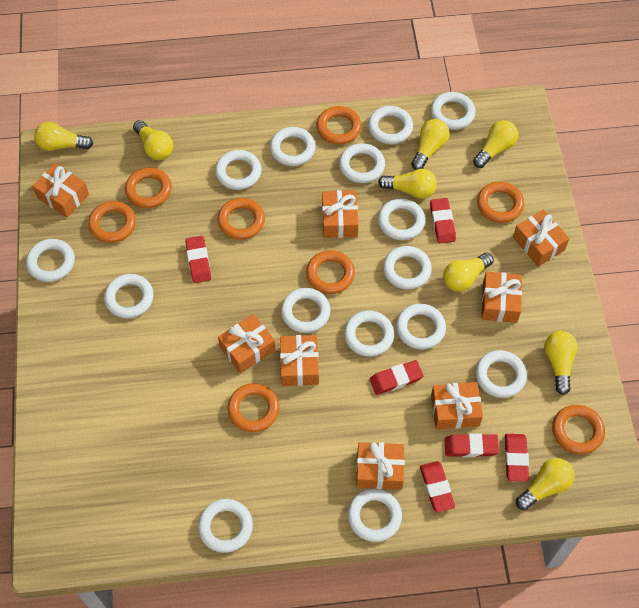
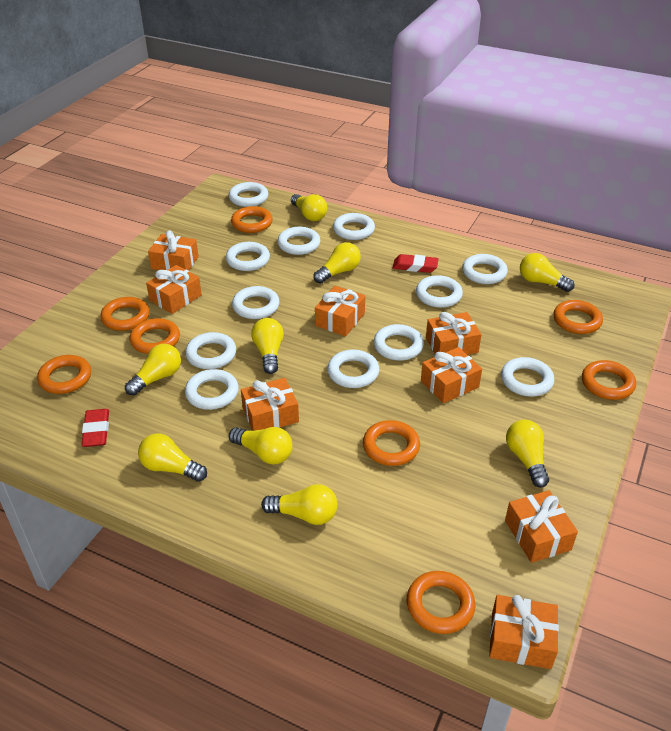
red eraser: [185,236,211,283] [370,360,424,395] [420,461,455,513] [430,198,456,243] [445,433,499,457] [505,434,529,482] = 6 -> [81,409,109,447] [393,254,439,273] = 2
white ring: [26,239,75,282] [104,274,154,318] [198,499,253,553] [215,150,261,190] [270,127,315,166] [281,288,331,333] [339,143,385,183] [344,311,394,357] [348,489,402,542] [368,106,413,144] [378,198,425,240] [383,246,432,290] [396,304,446,349] [431,92,475,130] [475,350,527,398] = 15 -> [185,332,236,369] [185,369,239,410] [226,242,270,271] [228,182,268,207] [232,286,280,319] [277,227,320,255] [327,350,379,388] [333,213,375,240] [373,324,424,361] [416,275,463,308] [462,254,508,284] [501,357,554,397] = 12
yellow light bulb: [34,121,93,151] [133,120,173,160] [378,169,437,199] [411,119,450,170] [443,253,494,292] [473,120,518,168] [516,458,575,510] [544,331,578,395] = 8 -> [125,344,181,396] [138,433,207,482] [229,427,293,464] [251,318,284,374] [261,484,338,525] [291,194,327,221] [313,242,361,284] [506,420,549,488] [520,253,574,292] = 9

